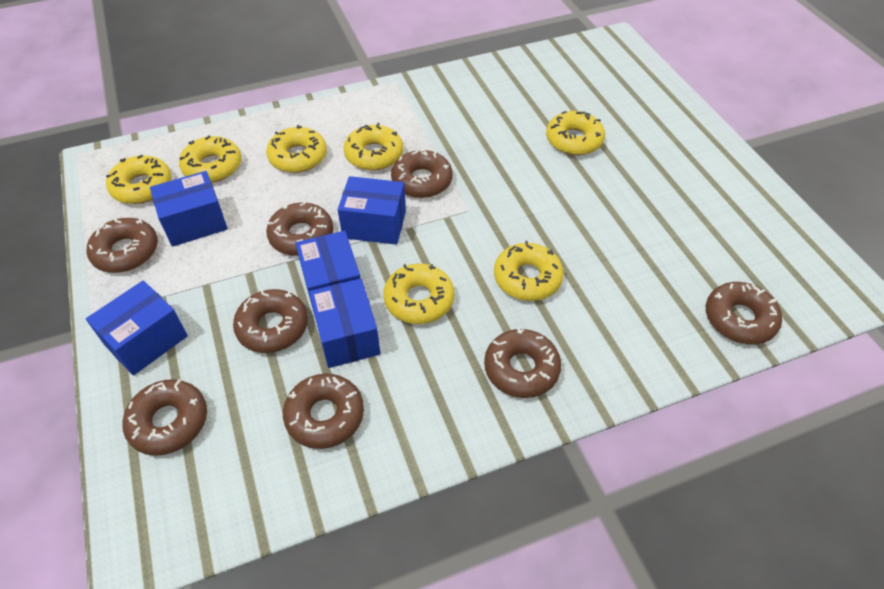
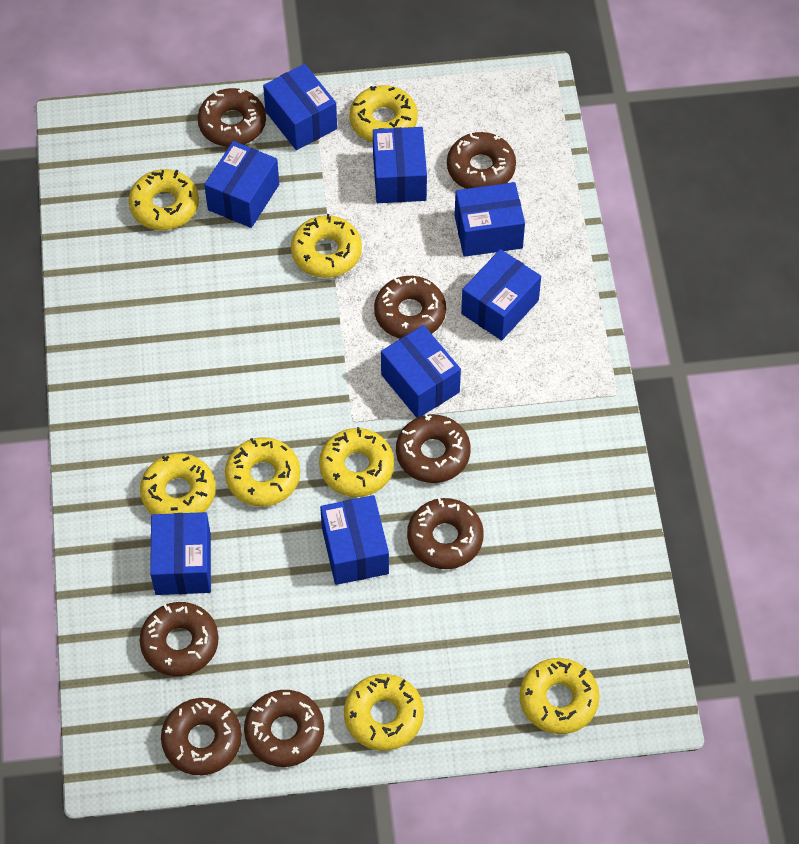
blue box: [86,281,188,376] [150,171,228,247] [295,231,361,312] [309,279,381,368] [338,176,406,245] = 5 -> [150,512,211,595] [204,141,279,228] [263,64,337,150] [320,495,389,585] [373,127,427,203] [381,325,461,418] [455,182,525,257] [461,249,541,341] = 8
yellow donut: [106,155,172,204] [179,136,242,183] [266,125,327,173] [344,123,403,170] [383,264,454,324] [494,241,564,301] [546,111,605,155] = 7 -> [129,169,199,230] [140,453,216,514] [225,437,300,507] [291,214,362,278] [319,427,394,497] [344,674,424,751] [349,85,418,142] [520,658,600,734] = 8

